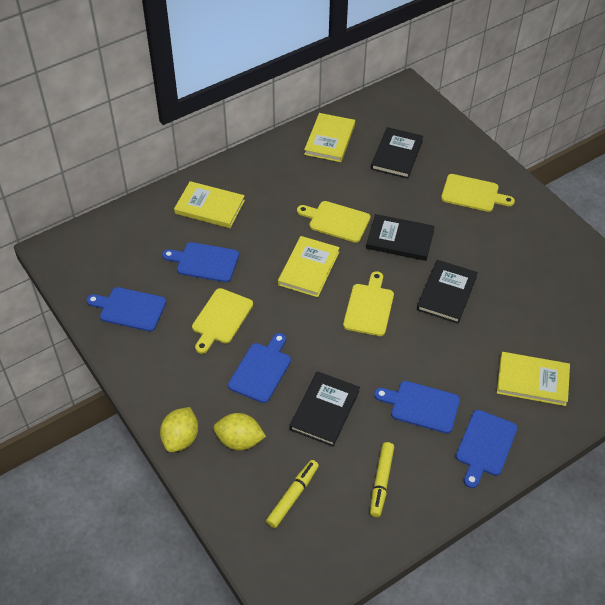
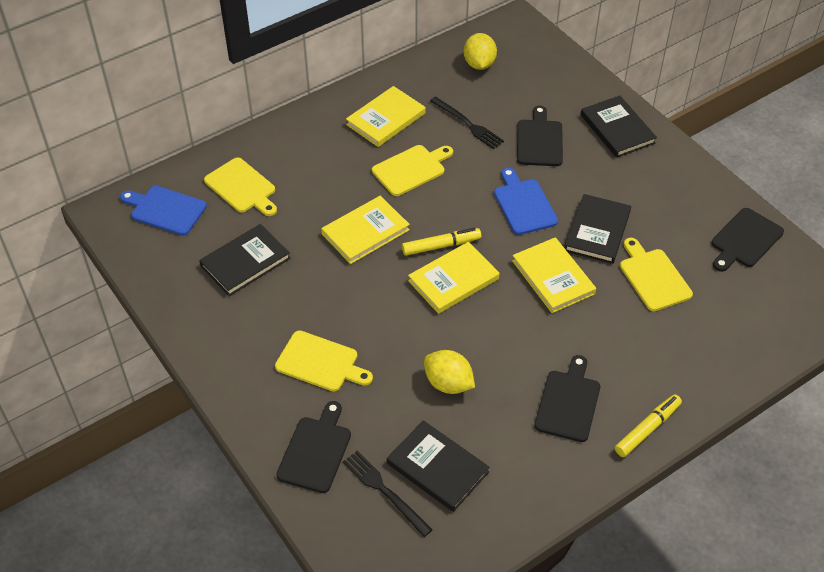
black cutting board: none = 0 -> [276,401,351,493] [517,106,563,166] [534,355,600,442] [711,208,784,272] = 4
black fork: none = 0 -> [343,451,433,537] [430,96,504,149] = 2
blue cutting board: [86,287,166,331] [162,242,239,282] [228,333,291,403] [374,381,460,433] [456,410,518,488] = 5 -> [120,186,207,236] [494,168,558,235] = 2

